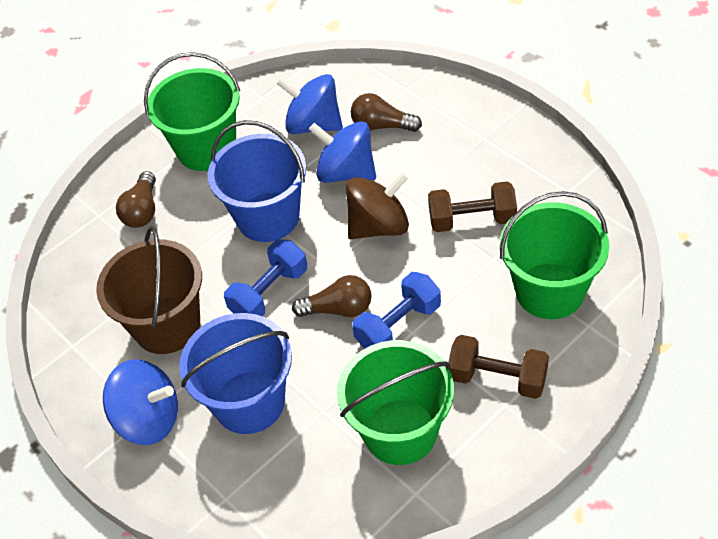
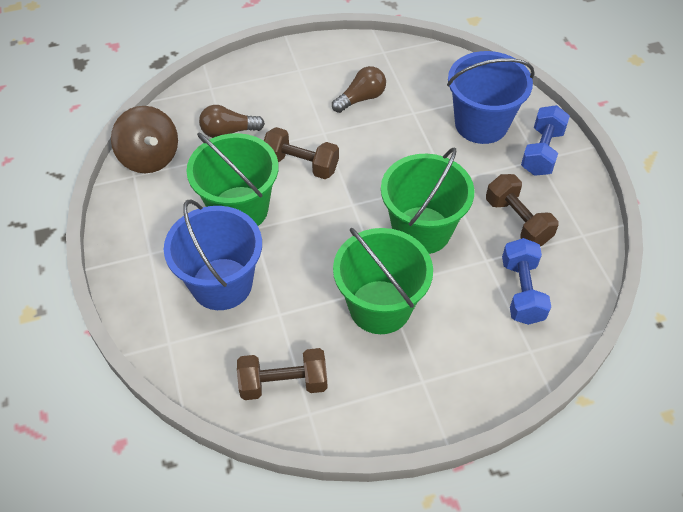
blue spinning top: [103,359,178,445] [276,74,343,134] [309,121,376,183] = 3 -> none = 0
brown bucket: [96,226,202,354] = 1 -> none = 0
brown dumbbell: [428,181,517,232] [449,335,549,399] = 2 -> [237,348,328,400] [264,127,339,179] [486,174,558,246] = 3
brown light bulb: [116,171,156,228] [292,275,371,317] [351,93,422,132] = 3 -> [199,105,265,138] [332,66,386,113] = 2

